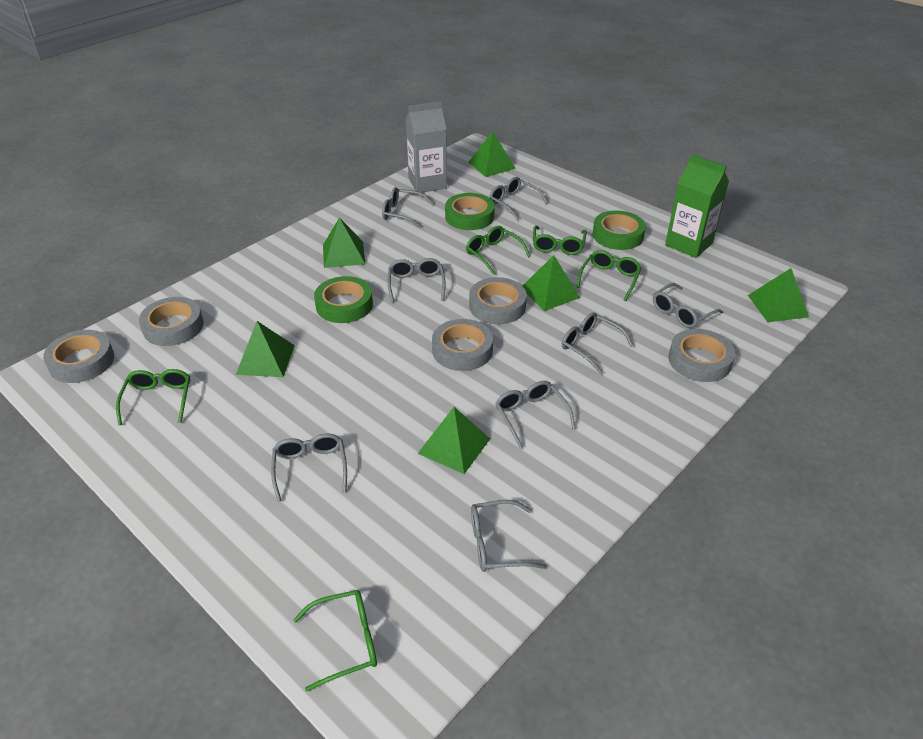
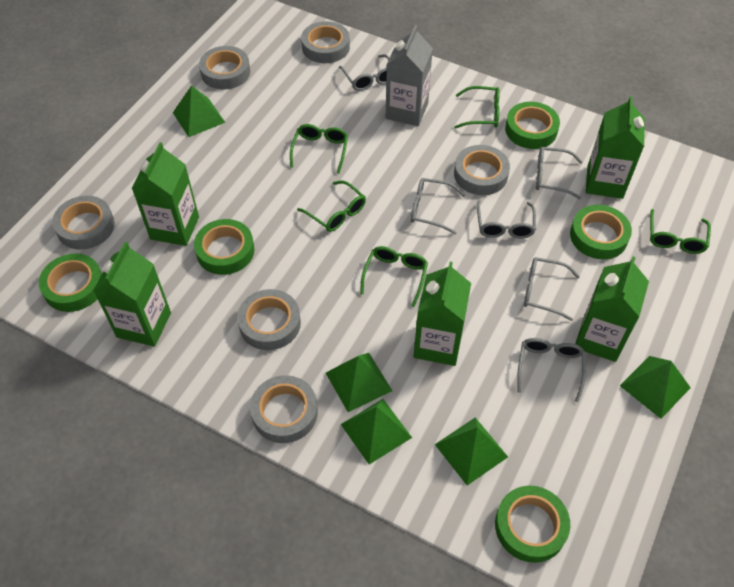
green carton: [665,154,729,258] = 1 -> [93,242,171,347] [131,142,199,246] [414,262,471,366] [575,256,649,362] [586,96,645,199] = 5
green pyramid: [236,321,295,377] [323,217,365,268] [418,407,490,474] [469,131,516,177] [523,255,580,311] [748,268,809,322] = 6 -> [173,85,225,137] [326,353,392,412] [341,399,412,465] [435,418,508,485] [620,356,691,419] = 5
green tape: [314,276,373,323] [445,193,494,230] [593,210,646,250] = 3 -> [39,254,102,312] [194,219,255,275] [495,485,570,563] [505,102,560,149] [570,205,632,259] = 5
grey glasses: [271,434,347,502] [382,187,434,228] [388,258,445,303] [471,500,546,572] [489,177,548,220] [495,381,576,449] [562,312,634,374] [653,283,723,328] = 8 -> [339,54,389,91] [411,178,465,234] [477,200,536,239] [517,338,586,402] [524,257,580,321] [536,147,583,199] = 6
grey tape: [43,330,114,383] [139,297,204,346] [432,319,493,371] [469,277,527,324] [669,329,735,382] = 5 -> [52,195,115,250] [199,46,250,90] [237,289,301,350] [250,375,318,443] [301,21,350,63] [454,145,510,195] = 6

